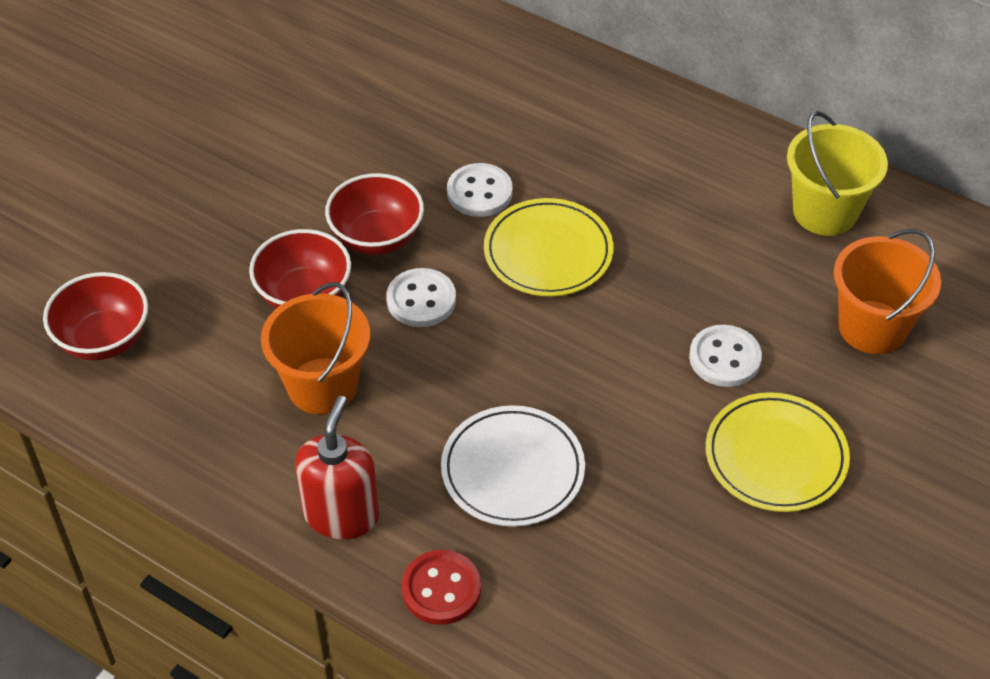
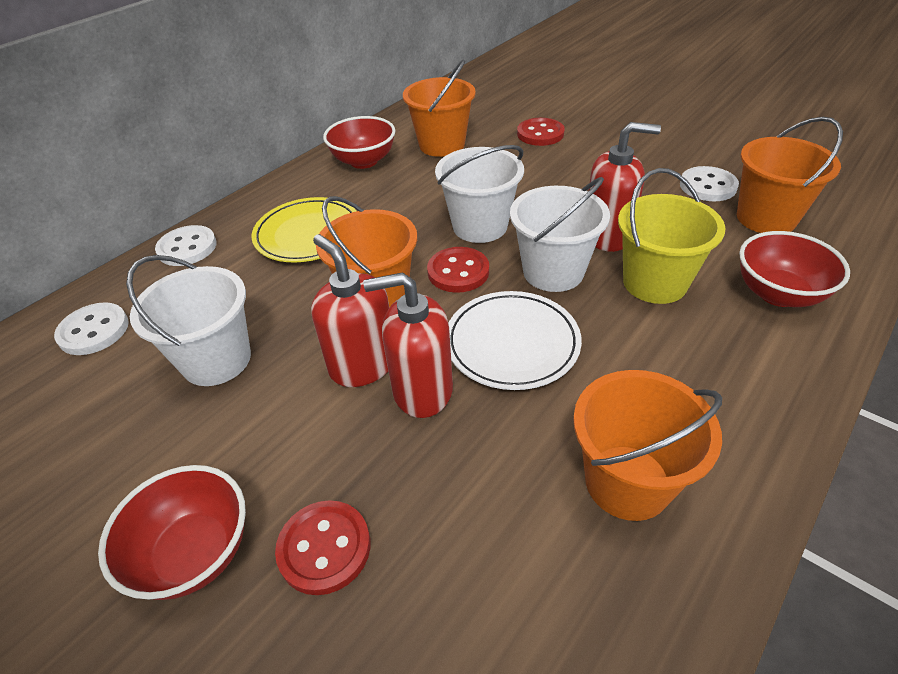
orange bucket: [261,282,370,414] [834,229,941,354] = 2 -> [316,196,417,308] [403,59,476,157] [573,370,722,521] [737,117,843,233] = 4
red button: [401,550,481,625] = 1 -> [275,500,370,595] [427,247,489,293] [517,118,565,146] = 3
red soap dispenser: [295,396,379,539] = 1 -> [311,234,389,387] [363,272,453,418] [589,122,661,252] = 3
white bucket: none = 0 -> [126,255,251,386] [435,145,524,243] [510,177,610,292] = 3
yellow plate: [484,198,614,297] [706,392,850,512] = 2 -> [251,197,356,262] = 1

